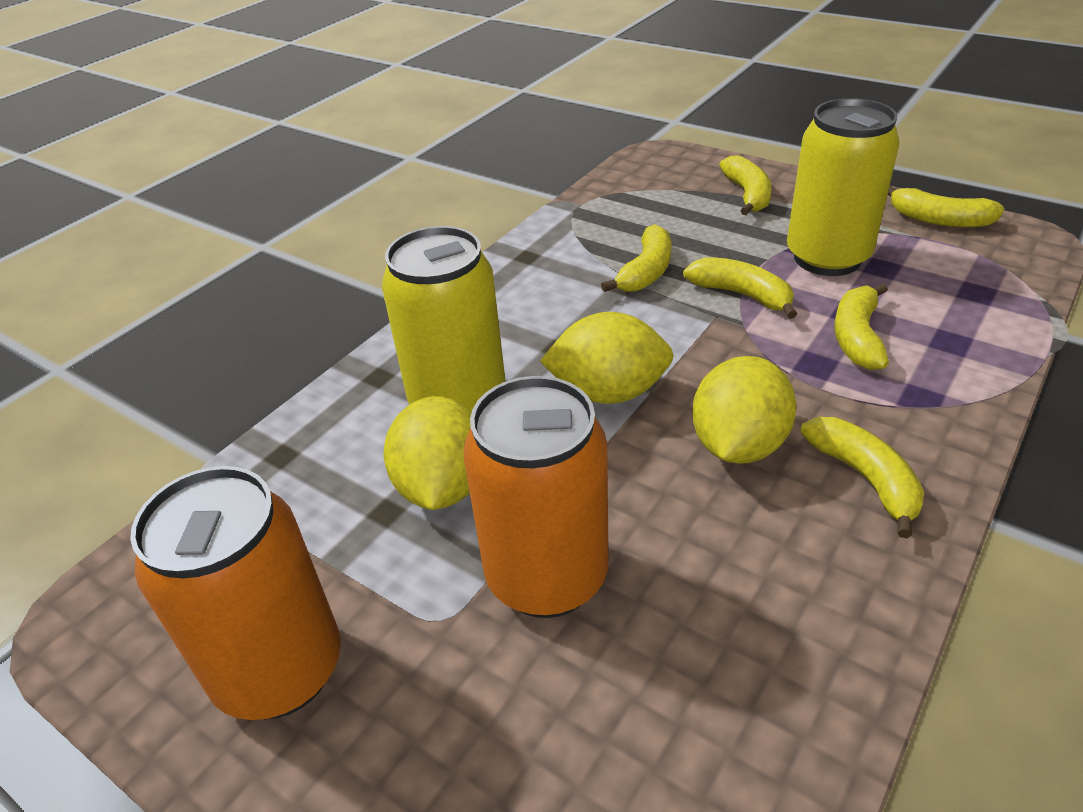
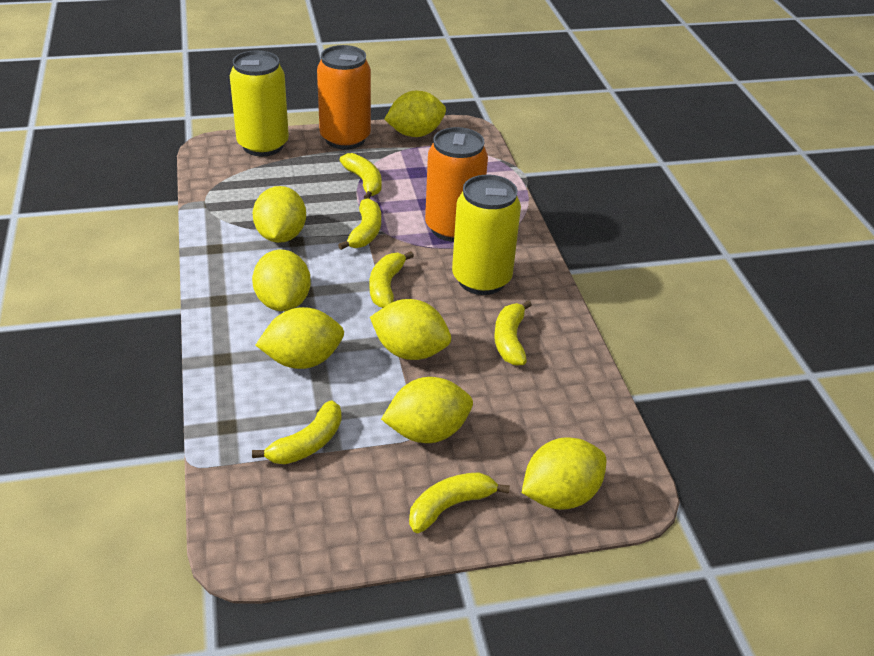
yellow lemon: [384,396,472,510] [540,312,674,404] [692,356,796,464] = 3 -> [252,250,311,311] [253,186,306,243] [256,307,344,369] [370,299,451,360] [381,377,473,443] [384,91,446,137] [522,437,606,510] = 7

